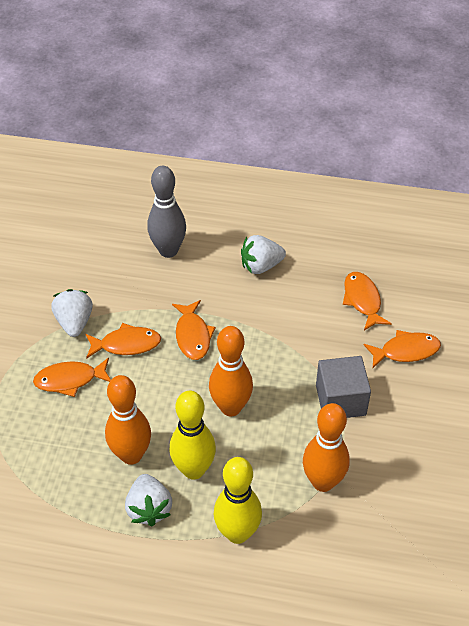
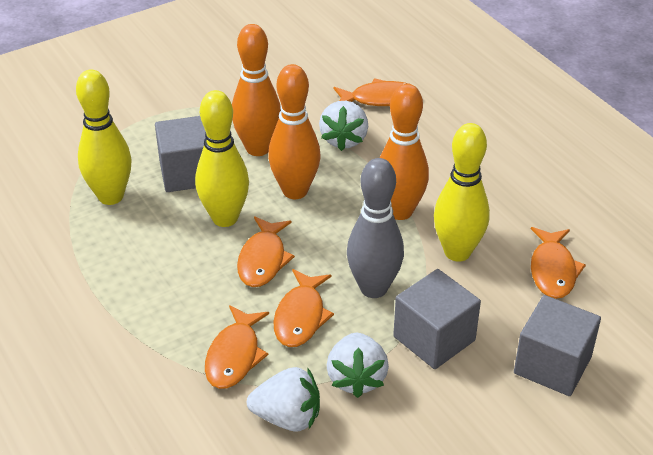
grey cube: [316,356,371,418] = 1 -> [155,116,206,192] [393,269,481,369] [514,295,601,396] = 3
yellow bowling pin: [169,391,216,480] [214,457,262,544] = 2 -> [76,69,131,205] [195,90,249,227] [434,123,490,262] = 3

